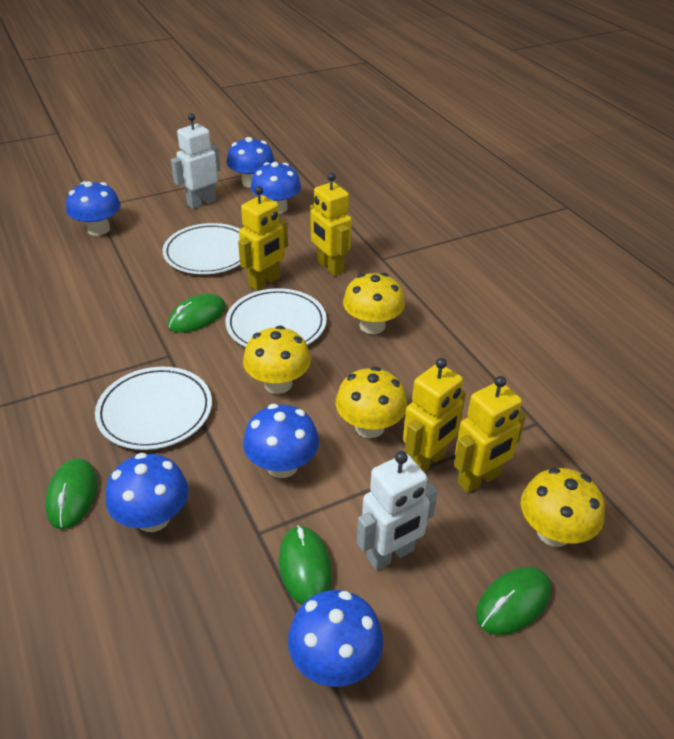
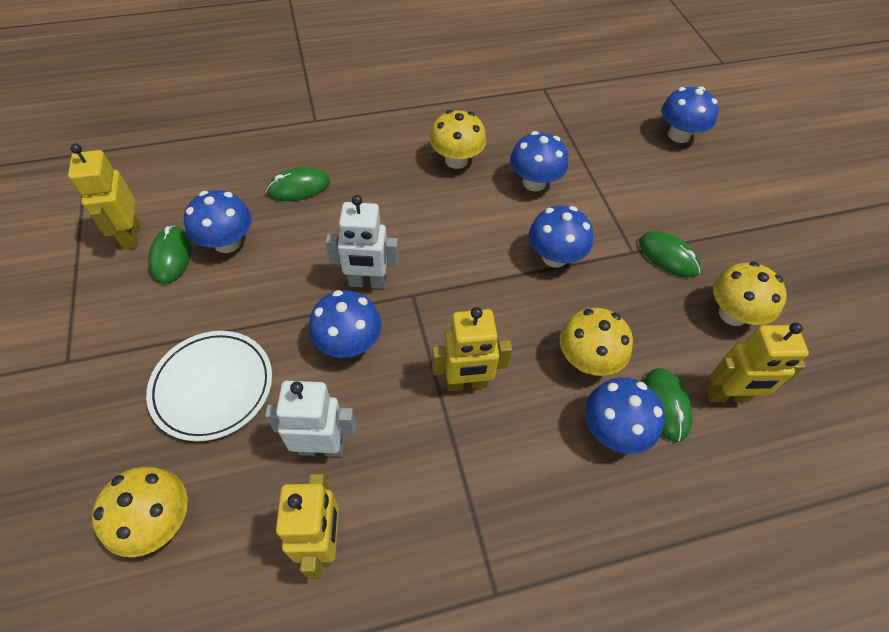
white plate: [95,367,212,450] [163,223,240,274] [226,288,327,347] = 3 -> [146,331,272,442] = 1

